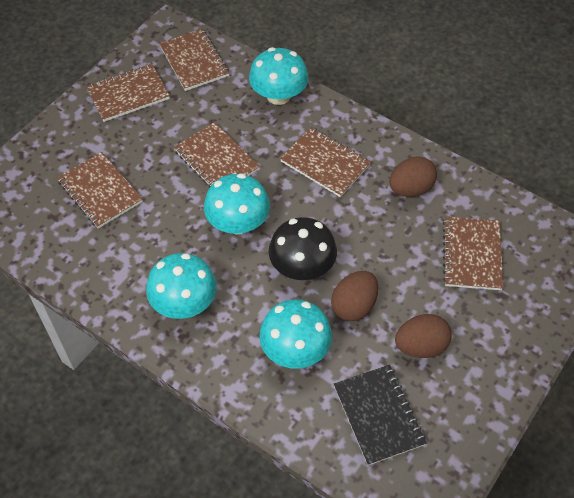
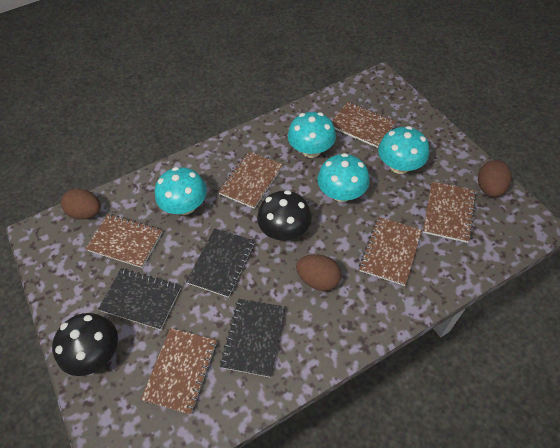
black mushroom: [269,217,337,280] = 1 -> [52,313,118,376] [257,190,312,240] = 2
black notebook: [334,365,426,466] = 1 -> [98,269,181,330] [186,228,255,298] [220,299,286,378] = 3

